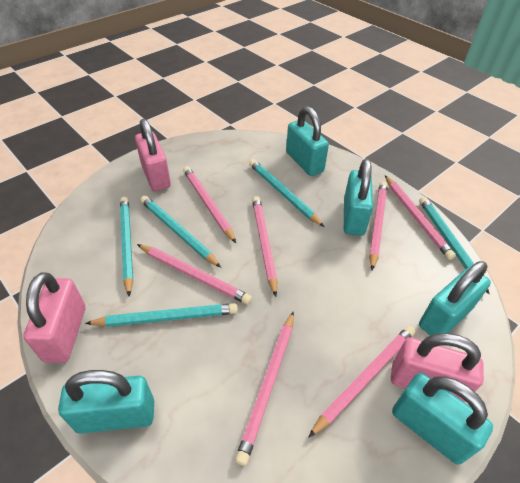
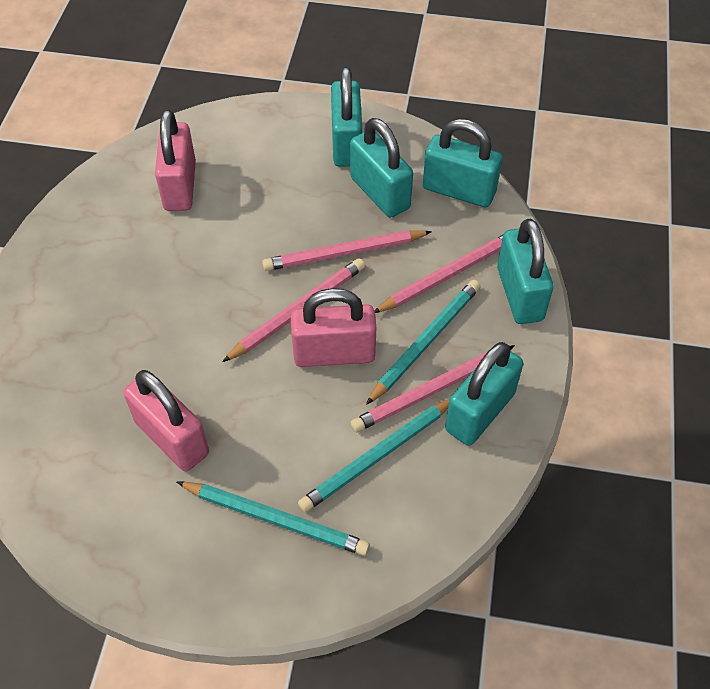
pink pencil: [137,244,252,305] [183,166,236,243] [235,311,294,466] [252,196,277,297] [308,326,415,438] [369,181,388,270] [385,175,456,260] = 7 -> [222,258,365,362] [262,230,432,271] [351,345,515,432] [374,235,503,313] = 4
turquoise pencil: [85,303,238,327] [120,197,133,296] [140,196,221,268] [249,159,324,227] [419,197,490,294] = 5 -> [177,482,370,556] [298,399,450,512] [366,280,481,405] = 3

